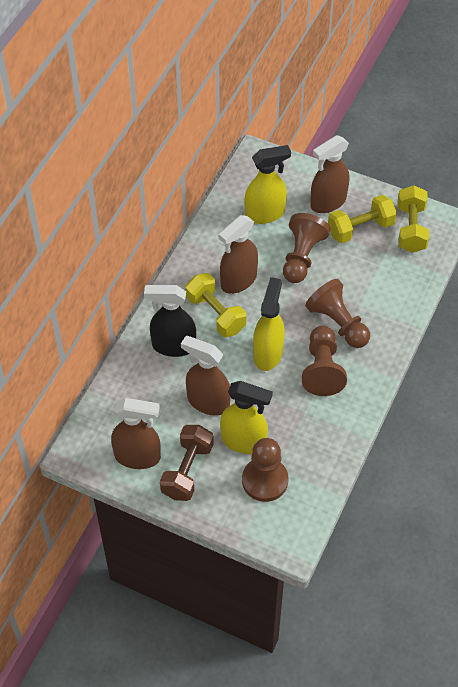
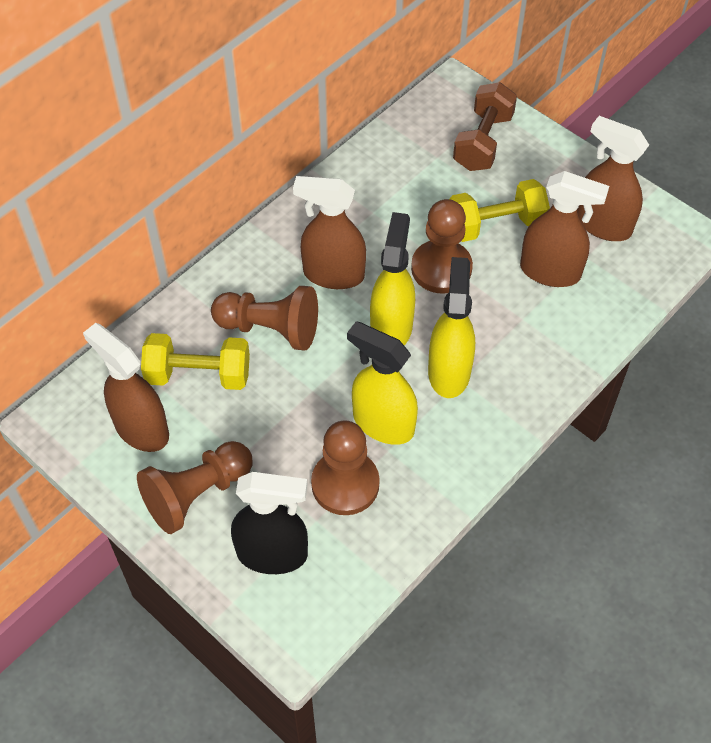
yellow dumbbell: [185,273,246,337] [328,195,397,243] [397,185,429,253] = 3 -> [141,333,250,390] [450,179,550,242] = 2

